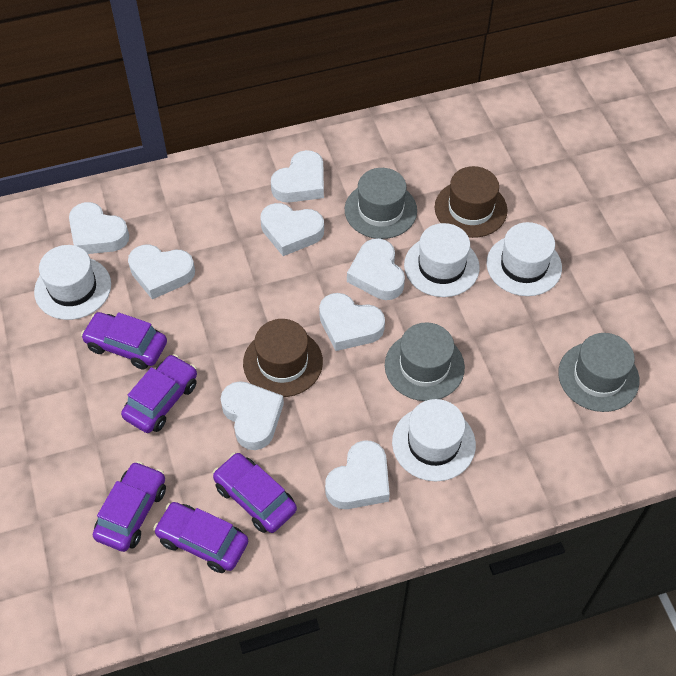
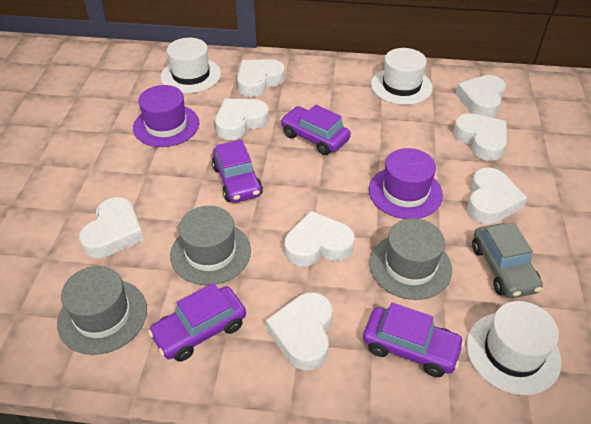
brown hat: [243,319,323,397] [435,166,507,238] = 2 -> none = 0
grey car: none = 0 -> [472,223,543,298] = 1
purple car: [81,312,167,370] [93,461,166,552] [121,354,197,433] [153,502,248,573] [213,453,297,533] = 5 -> [148,283,246,362] [212,140,263,203] [280,105,351,155] [363,302,465,377] = 4
purple hat: none = 0 -> [133,85,199,147] [369,148,443,219] = 2
white hat: [34,245,111,320] [392,399,476,481] [404,223,480,297] [486,222,562,296] = 4 -> [161,38,221,93] [371,48,433,105] [466,301,561,395] = 3

